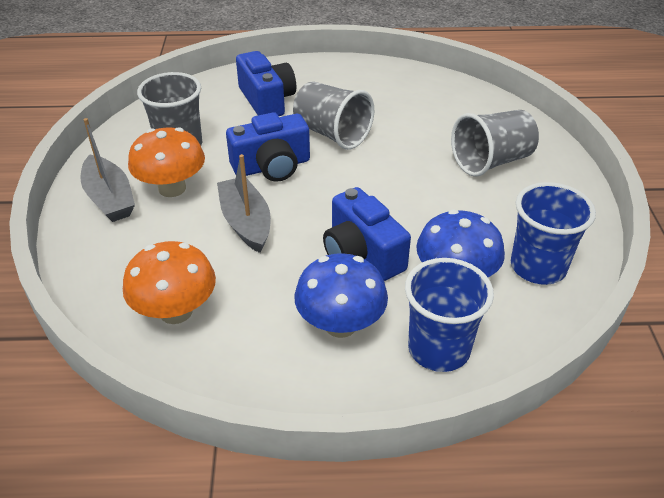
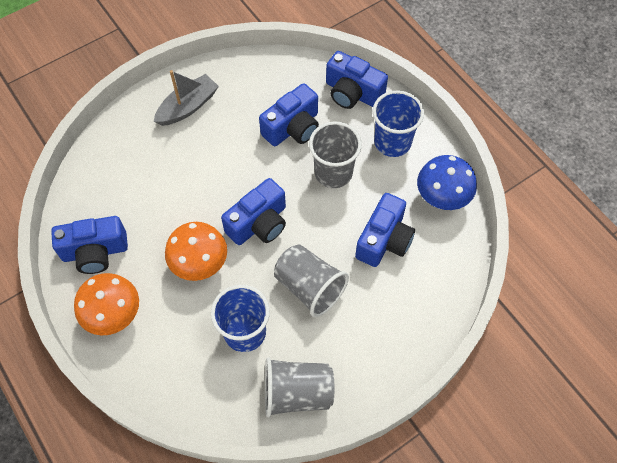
blue camera: [226,112,310,182] [236,51,296,116] [323,187,411,281] = 3 -> [51,216,128,274] [221,178,286,245] [259,83,319,146] [326,51,388,109] [355,193,415,267] = 5
blue mushroom: [294,253,388,338] [416,210,505,277] = 2 -> [417,155,477,210] = 1
grey boat: [81,118,135,222] [217,154,271,253] = 2 -> [154,70,219,126] = 1

